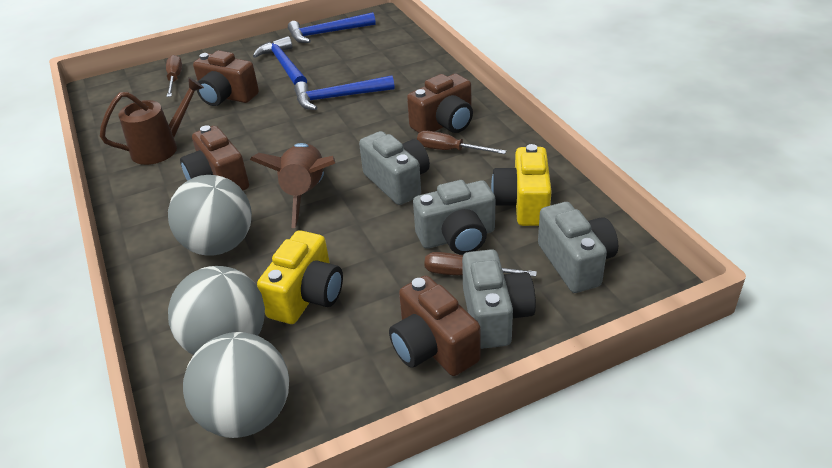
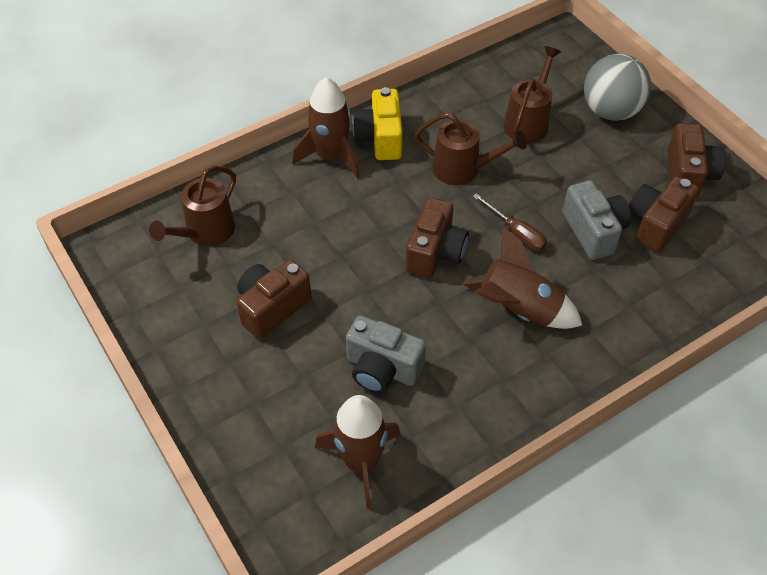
blue hammer: [253,36,307,85] [288,12,376,43] [294,75,395,110] = 3 -> none = 0
brown rocket: [250,143,335,228] = 1 -> [292,77,360,178] [315,395,401,509] [462,227,583,329] = 3
brown screwdriver: [166,55,182,97] [417,131,506,154] [424,252,537,277] = 3 -> [472,193,547,251] = 1
brown watering can: [100,77,204,165] = 1 -> [149,165,236,246] [415,112,527,185] [504,46,561,143] = 3
grey ball: [168,175,252,256] [168,266,265,355] [183,332,289,438] = 3 -> [584,54,651,121] = 1
grey camera: [359,131,430,205] [413,180,495,255] [462,249,536,349] [538,202,618,293] = 4 -> [346,316,426,393] [562,180,631,260] = 2
yellow camera: [257,230,343,324] [491,144,552,226] = 2 -> [352,87,402,160] = 1

